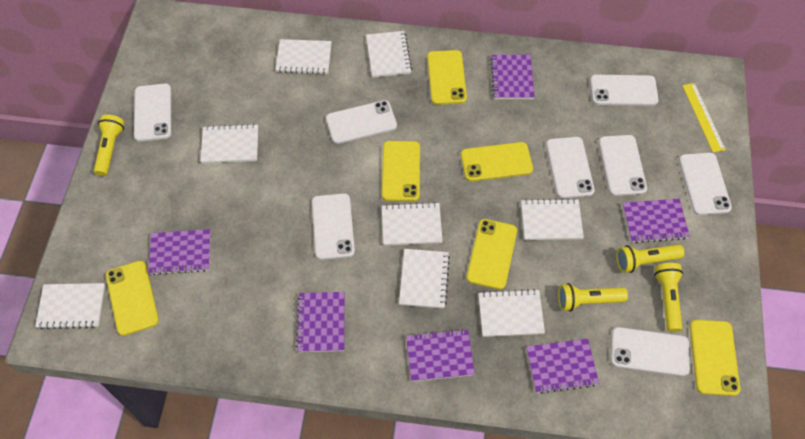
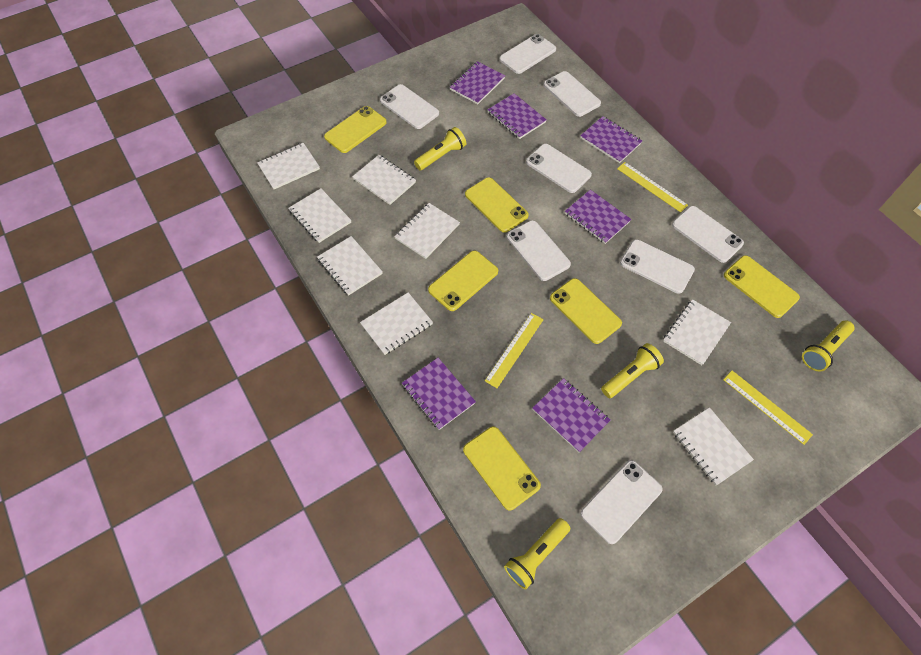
yellow ruler: [682,83,726,152] = 1 -> [485,313,544,388] [617,162,688,213] [723,370,813,445] = 3

